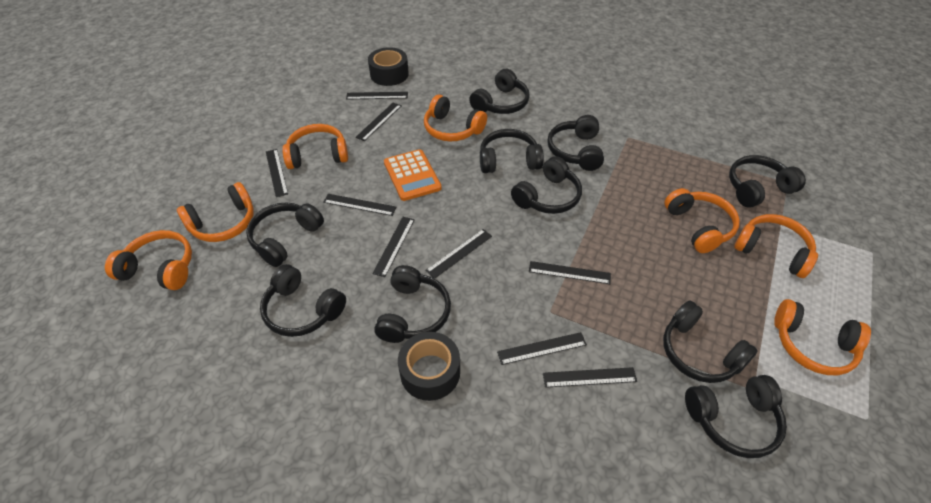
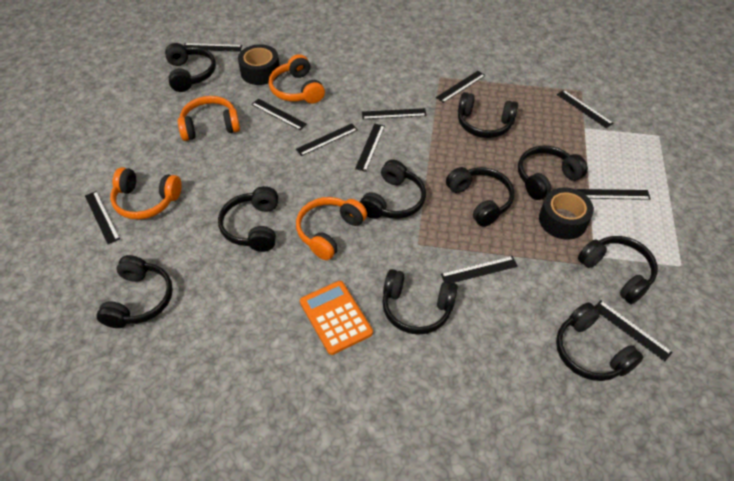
black ruler: [266,149,288,197] [323,194,396,216] [346,92,408,100] [355,102,401,141] [372,217,415,277] [425,229,492,279] [497,332,587,365] [529,261,611,284] [543,367,637,388] = 9 -> [85,191,120,244] [184,43,242,52] [251,99,307,130] [296,123,358,156] [355,124,385,172] [362,108,427,119] [436,71,486,103] [441,256,518,283] [557,90,613,128] [577,189,651,200] [594,300,673,361] = 11
orange headphones: [105,230,192,290] [177,182,254,242] [282,124,348,169] [424,94,487,141] [664,188,740,253] [734,214,818,278] [774,299,871,375] = 7 -> [110,167,182,219] [178,96,240,141] [269,54,325,104] [296,197,367,260] = 4

